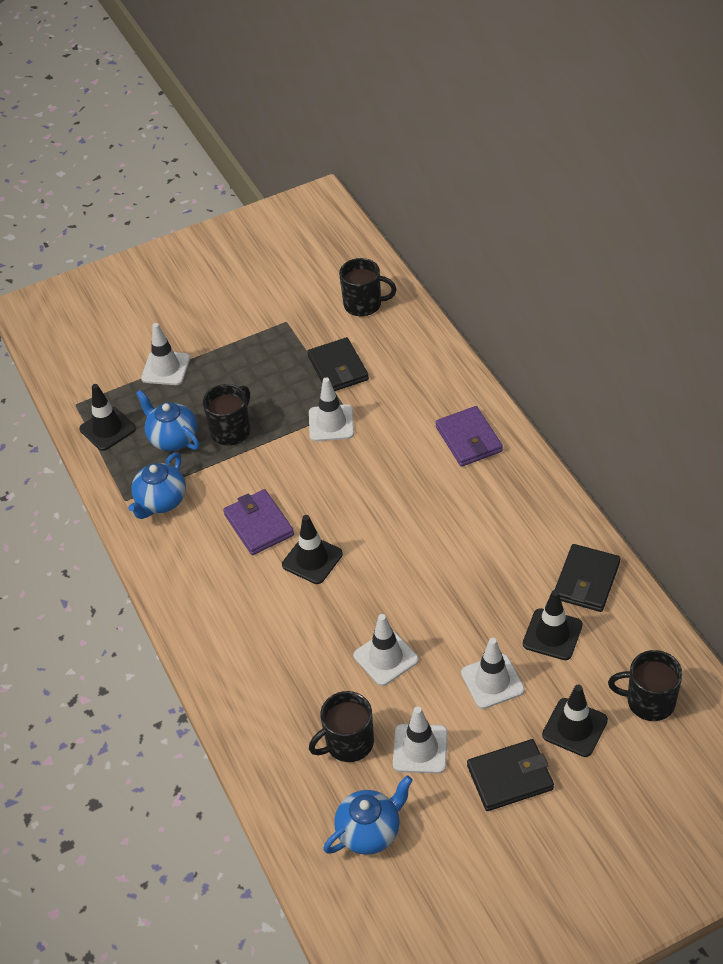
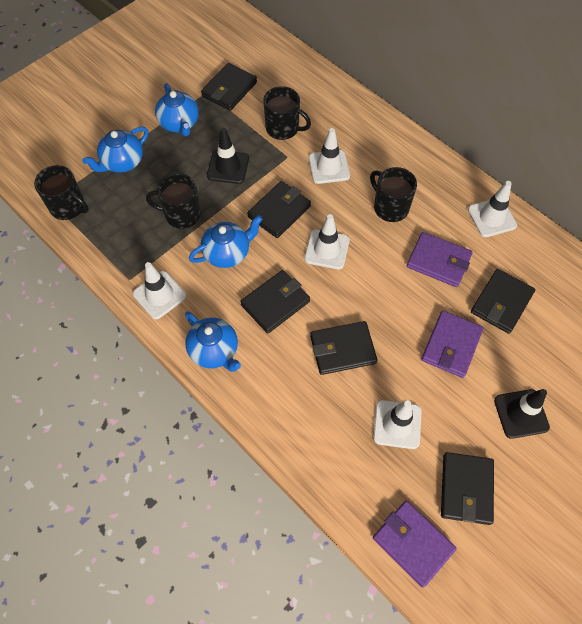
black traffic cone: [79,384,136,451] [282,515,343,584] [523,590,583,660] [542,685,608,757] = 4 -> [207,128,249,184] [494,389,550,439] = 2
black wallet: [307,337,369,391] [467,739,554,811] [555,544,620,612] = 3 -> [201,63,257,111] [240,270,310,334] [247,181,311,238] [310,321,377,375] [441,452,494,525] [471,269,535,334] = 6
blue teapot: [128,452,186,519] [136,390,200,451] [323,775,413,855] = 3 -> [82,127,148,173] [155,83,199,136] [185,311,241,372] [189,215,263,268] = 4
purple wallet: [223,489,294,555] [436,406,503,467] = 2 -> [373,501,457,588] [407,232,473,287] [421,311,483,378] = 3

